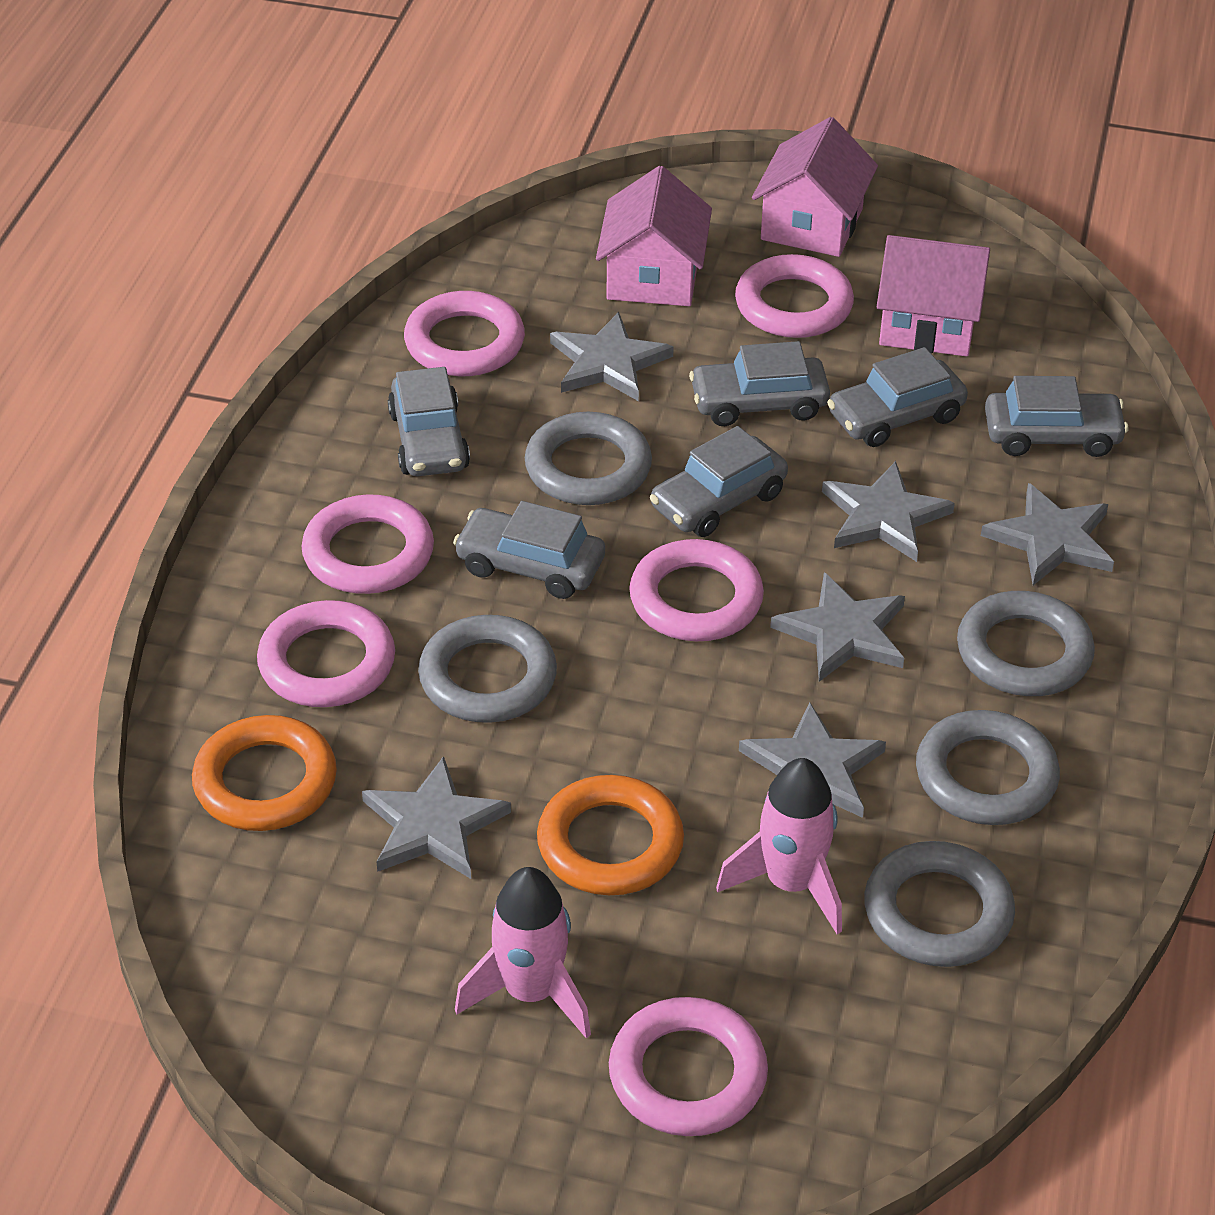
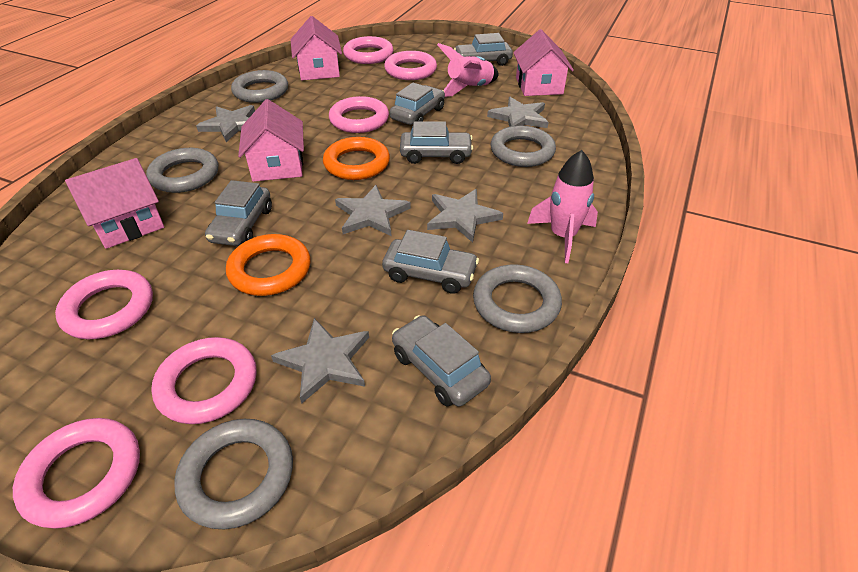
grey star: [362,756,511,879] [550,312,674,401] [739,703,886,818] [770,572,905,682] [822,461,955,562] [981,483,1114,585] = 6 -> [196,105,255,142] [271,318,369,404] [335,185,411,236] [427,189,503,243] [487,97,549,128] = 5
pink house: [596,166,712,306] [752,117,878,257] [877,235,990,357] = 3 -> [65,158,164,249] [238,99,304,182] [290,16,342,80] [513,29,574,96] = 4

